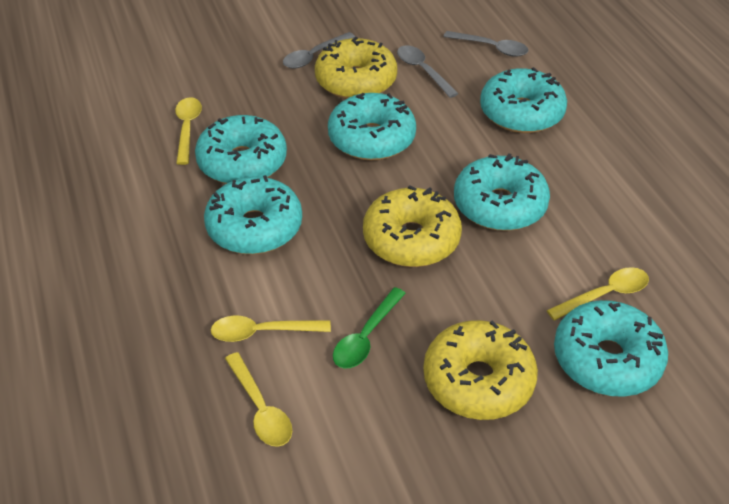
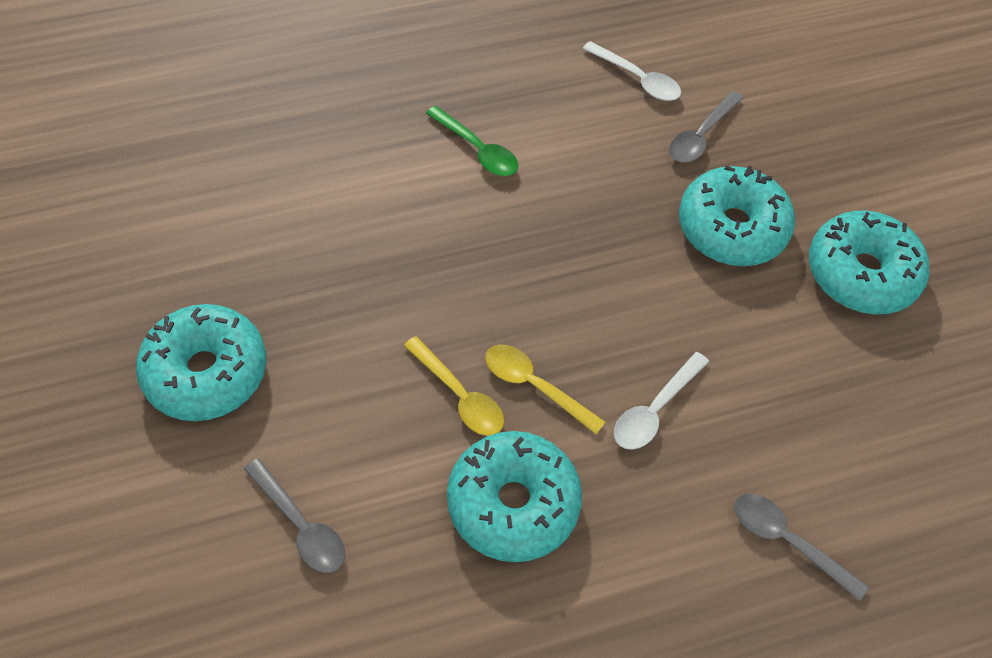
turquoise donut: [195,115,287,184] [204,175,302,254] [328,93,416,161] [454,153,550,231] [480,67,567,133] [554,300,668,397] = 6 -> [136,304,266,421] [447,431,582,562] [679,165,795,266] [809,210,929,314] = 4
white spoon: none = 0 -> [583,41,681,101] [614,352,709,450] = 2
yellow donut: [315,37,397,99] [363,185,462,267] [423,320,538,420] = 3 -> none = 0
yellow spoon: [175,97,202,165] [211,316,331,342] [225,352,292,447] [547,267,649,321] = 4 -> [404,336,504,436] [485,345,606,434] = 2

